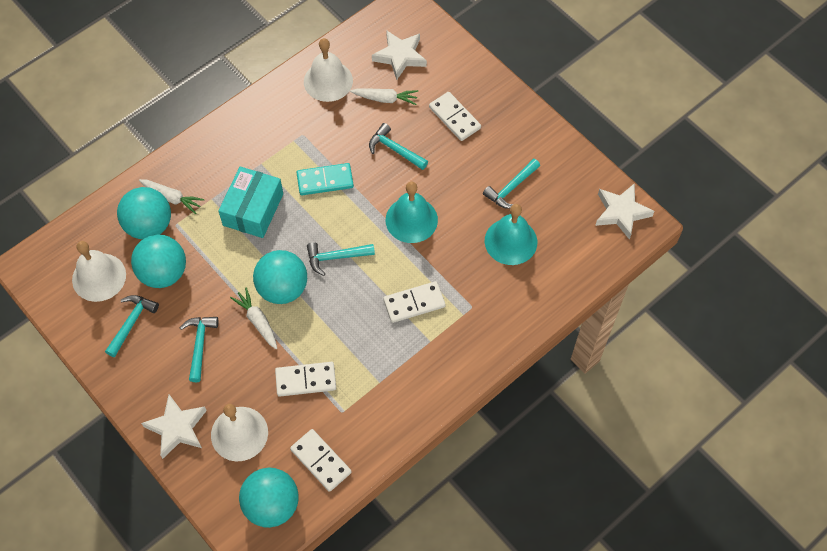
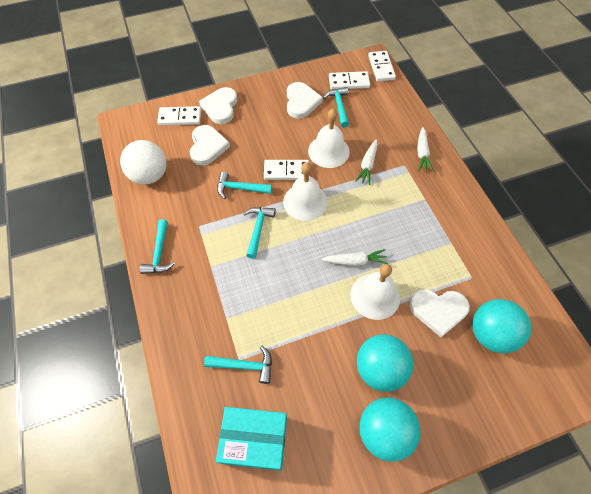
turquoise ball: [117,187,171,239] [131,234,186,288] [239,467,299,528] [253,250,307,304] = 4 -> [356,334,413,392] [359,397,421,462] [472,299,531,354] = 3
turquoise bell: [386,182,438,243] [485,204,537,265] = 2 -> none = 0
turquoise domino: [296,163,354,195] = 1 -> none = 0
white ball: none = 0 -> [120,140,166,184] = 1
white heart: none = 0 -> [190,125,230,166] [199,87,237,124] [287,82,323,119] [410,289,470,337] = 4
white star: [141,394,207,459] [372,30,427,80] [595,183,654,240] = 3 -> none = 0

